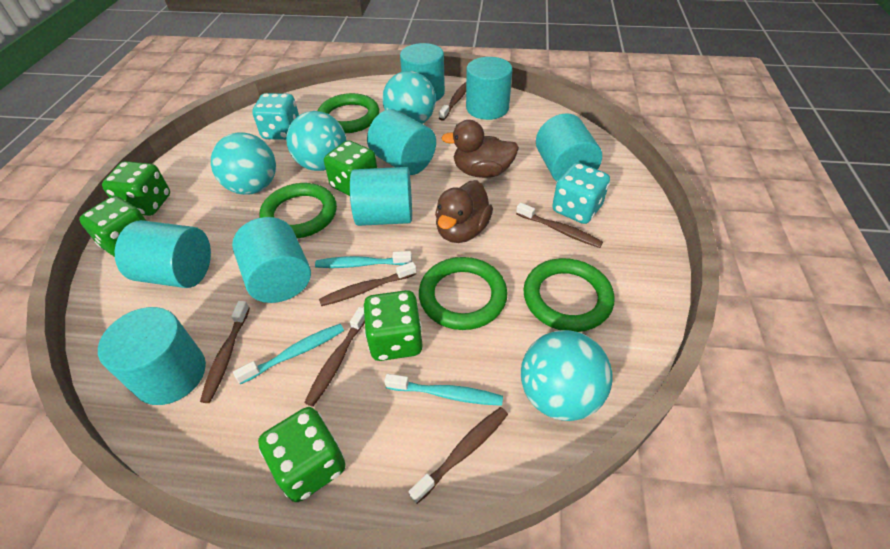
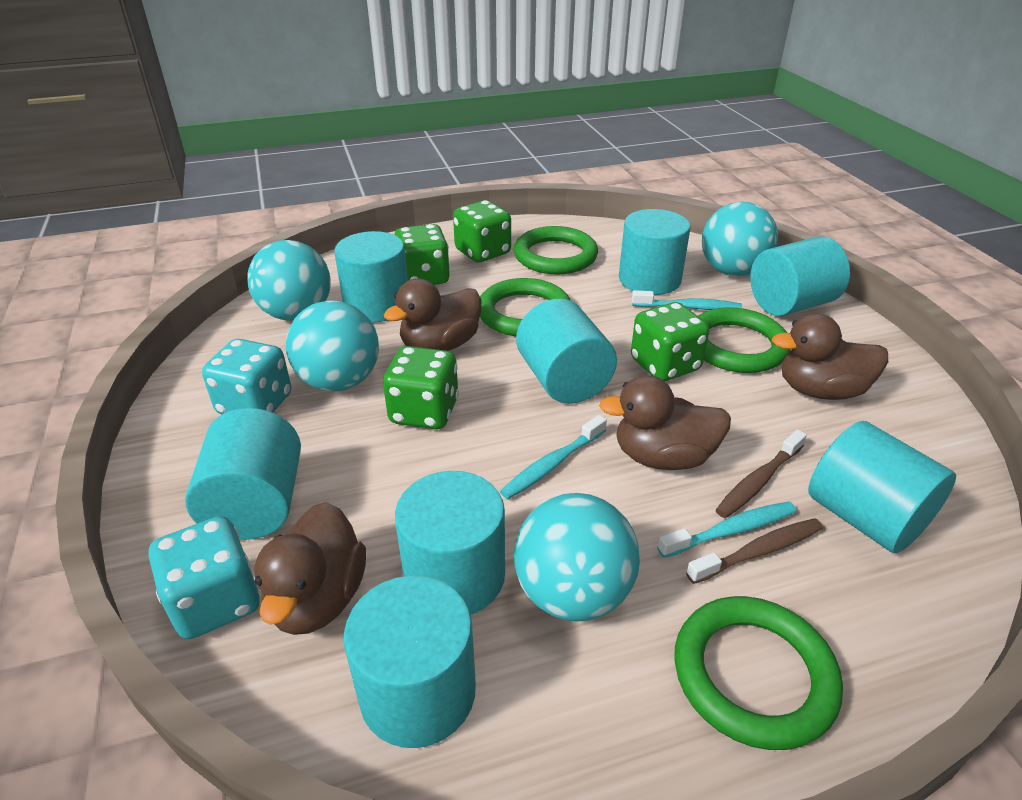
brown duck: [435,180,493,243] [441,120,519,178] = 2 -> [254,502,366,635] [384,278,482,351] [599,375,731,470] [772,313,888,400] = 4
brown toothbrush: [200,301,250,403] [304,307,365,407] [319,262,417,306] [409,407,508,504] [439,82,466,121] [516,203,603,248] = 6 -> [686,518,823,584] [716,430,807,518] = 2
green dice: [79,196,146,257] [102,161,170,216] [258,407,346,502] [324,140,377,196] [363,290,423,361] = 5 -> [383,346,459,429] [394,224,450,285] [453,200,511,262] [631,302,709,381] = 4

